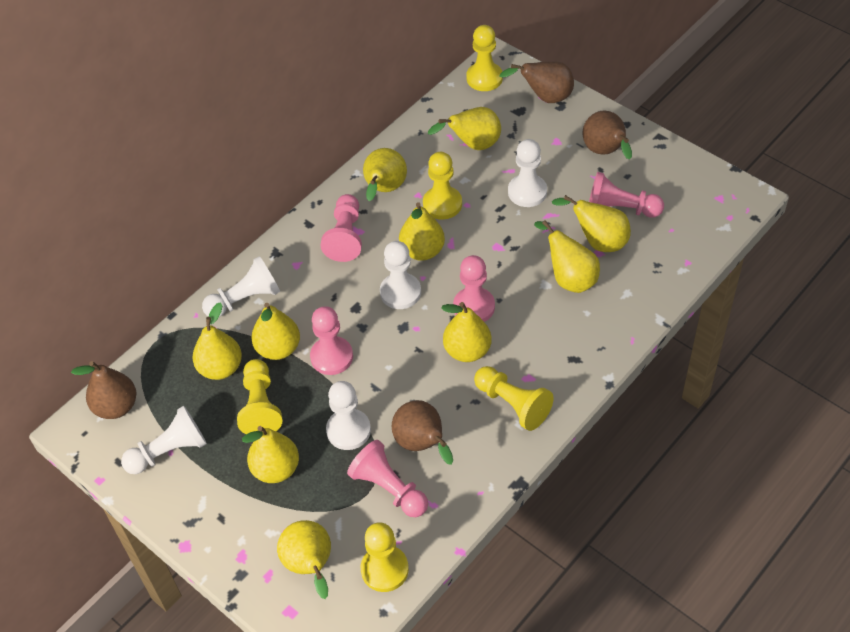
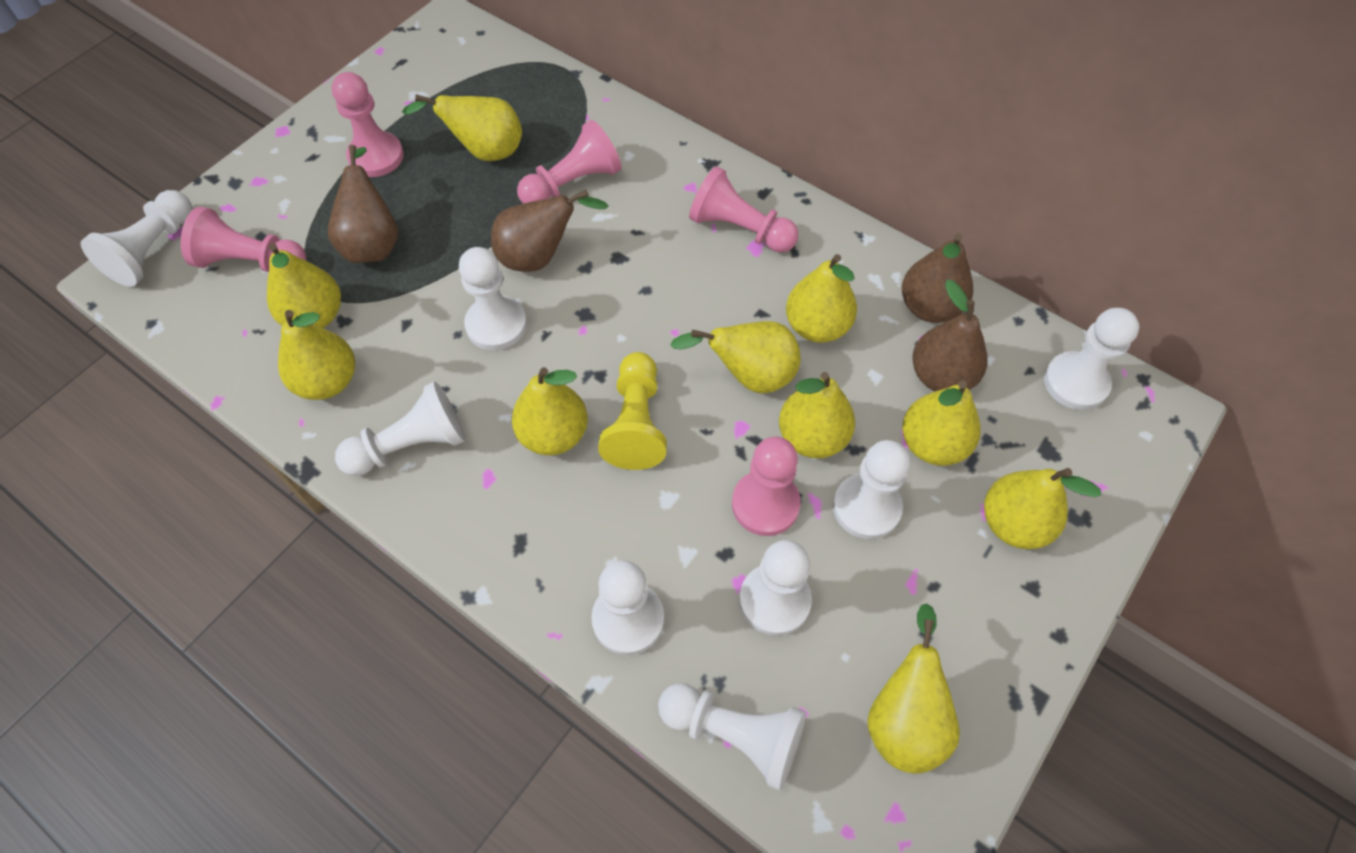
white pawn: [121,406,207,474] [202,256,280,317] [326,381,371,450] [380,241,421,309] [508,139,547,207] = 5 -> [81,190,192,287] [335,381,466,476] [459,247,527,351] [591,560,664,655] [658,683,806,791] [739,540,812,636] [833,440,910,539] [1044,308,1139,410] = 8
yellow pawn: [237,359,283,434] [361,522,409,592] [423,152,462,220] [466,25,503,91] [474,366,554,431] = 5 -> [598,352,667,470] = 1

